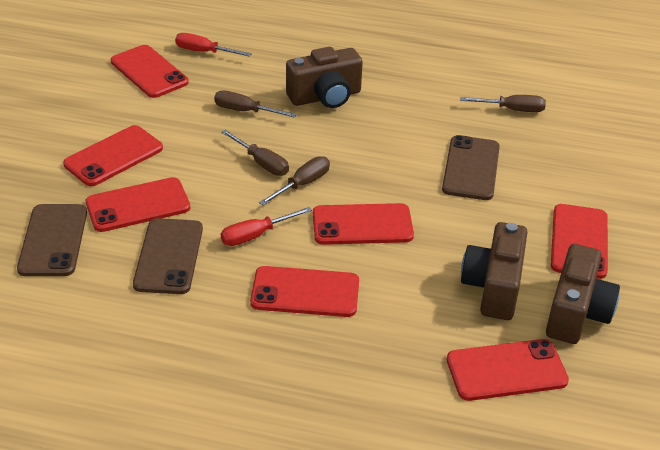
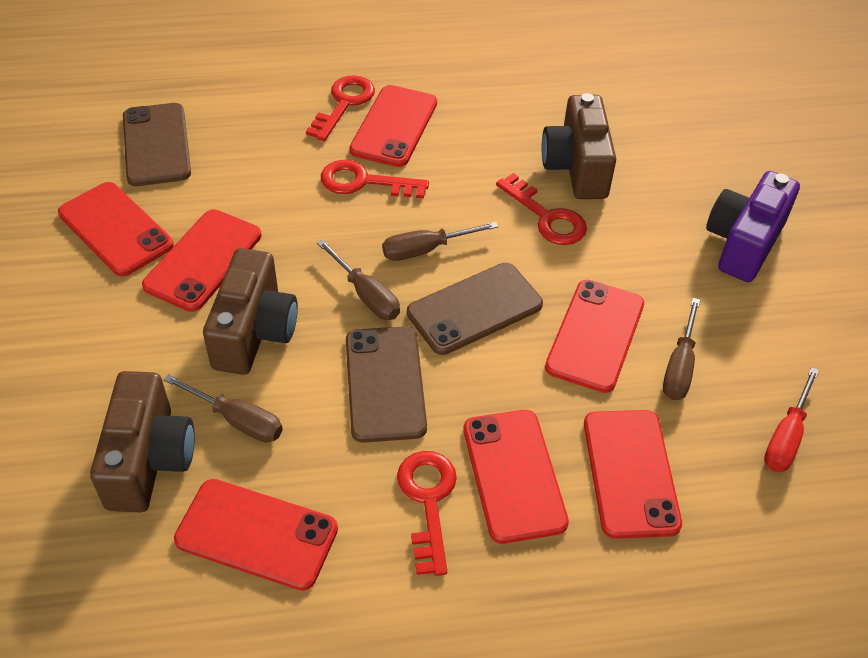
purple camera: none = 0 -> [706,171,800,282] = 1
red key: none = 0 -> [306,75,375,141] [321,160,429,199] [397,451,457,576] [496,173,587,245] = 4
red screwdriver: [175,33,252,57] [221,207,312,246] = 2 -> [764,367,819,472] = 1

